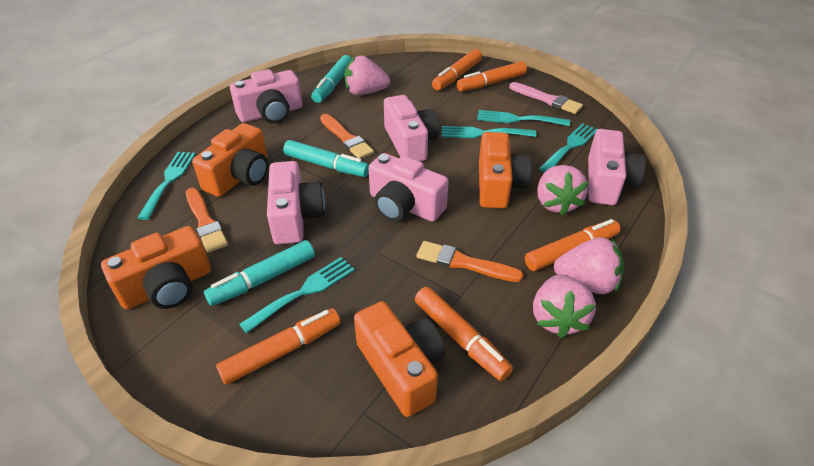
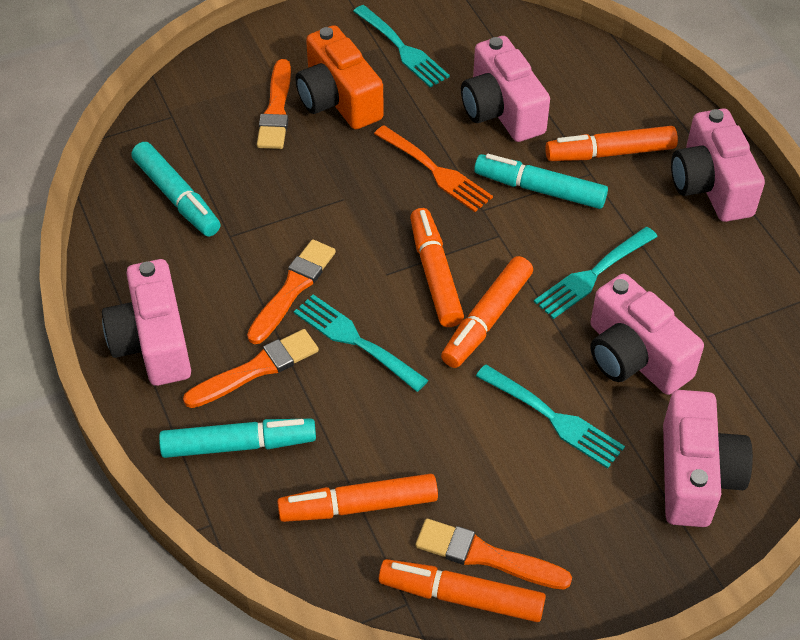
orange brush: [186,188,228,253] [320,114,374,159] [416,241,523,282] = 3 -> [183,329,319,408] [247,239,336,344] [257,59,291,149] [415,519,572,590] = 4
orange camera: [101,226,211,309] [192,123,268,197] [354,301,445,417] [479,132,532,209] = 4 -> [295,25,384,129] = 1
orange fork: none = 0 -> [374,125,493,212] = 1
pink brush: [509,82,583,114] = 1 -> none = 0
pink strawberry: [344,55,390,95] [533,275,596,339] [537,165,588,216] [554,237,624,294] = 4 -> none = 0
turquoise fork: [137,152,195,220] [239,257,355,333] [442,126,536,138] [477,110,570,126] [539,123,597,172] = 5 -> [294,294,428,392] [353,5,450,88] [476,364,625,468] [534,227,658,319] = 4

